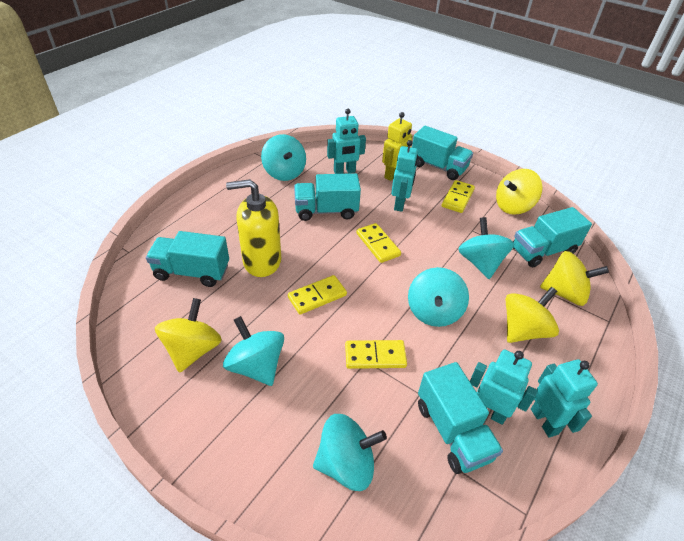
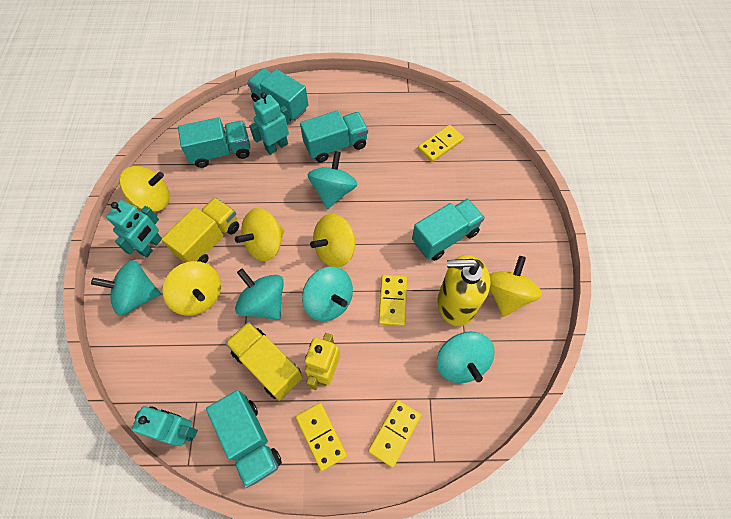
turquoise robot: [327,109,366,174] [391,140,418,212] [470,349,538,425] [531,359,598,437] = 4 -> [106,200,162,258] [132,406,198,446] [249,92,290,155] = 3
yellow spinning top: [155,298,222,373] [496,169,543,215] [506,287,559,343] [540,251,609,306] = 4 -> [119,166,169,212] [163,261,221,316] [235,208,284,261] [310,214,355,267] [489,256,542,317] = 5
yellow truck: none = 0 -> [161,197,239,263] [225,322,303,401] = 2

